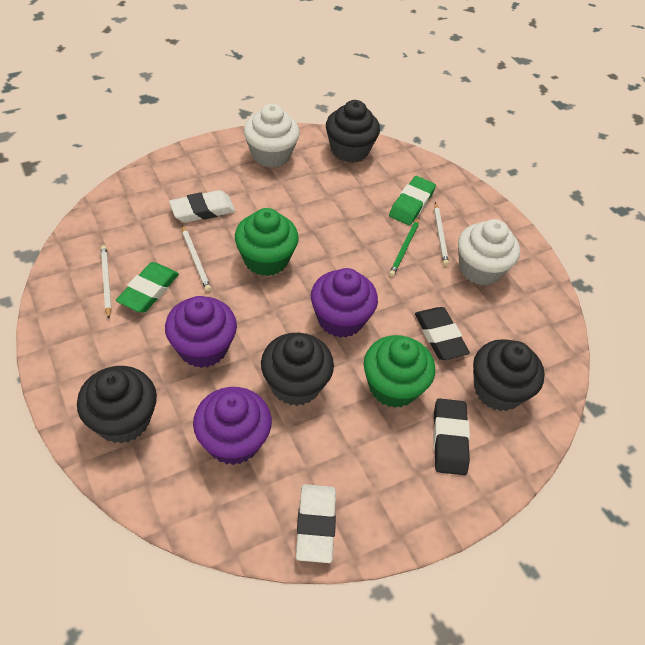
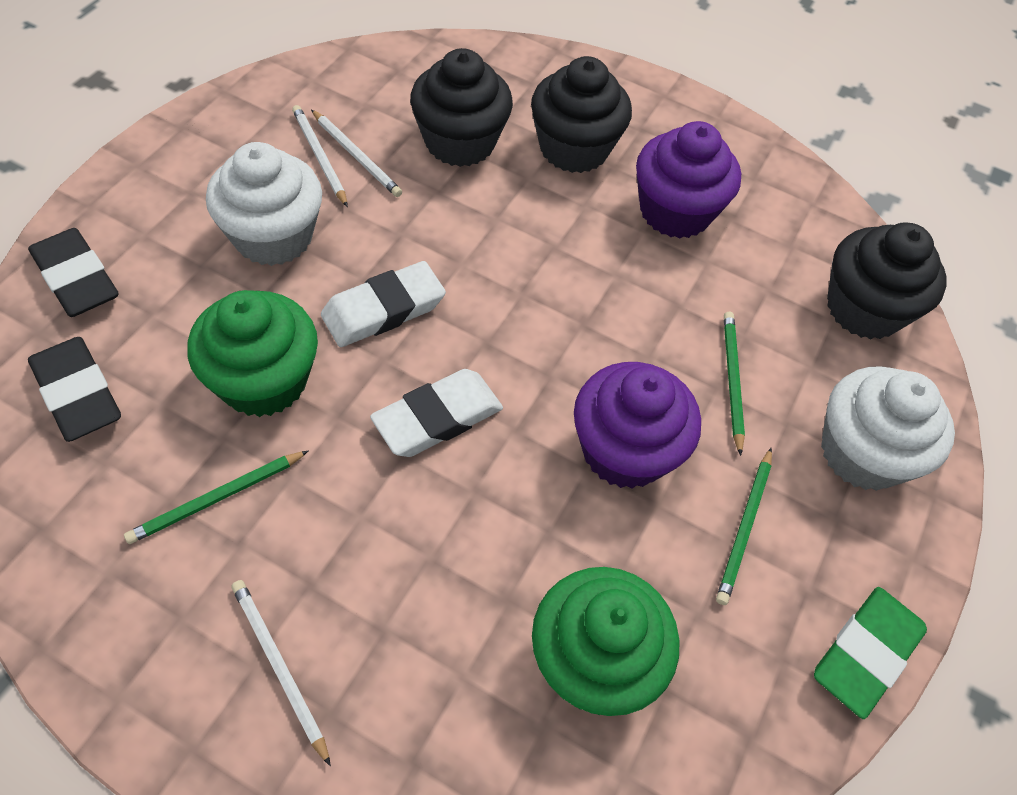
black cupcake: [77,366,157,444] [261,333,334,406] [326,100,380,163] [473,339,545,411] = 4 -> [410,48,513,167] [531,56,632,173] [827,222,947,339] = 3
green eraser: [116,262,179,313] [389,176,436,225] = 2 -> [814,587,927,719] = 1
green pencil: [389,218,419,277] = 1 -> [124,451,308,544] [716,448,772,605] [724,312,745,456] = 3
purple cupcake: [165,296,237,368] [193,387,272,465] [311,268,378,338] = 3 -> [574,362,701,489] [636,121,741,239] = 2

